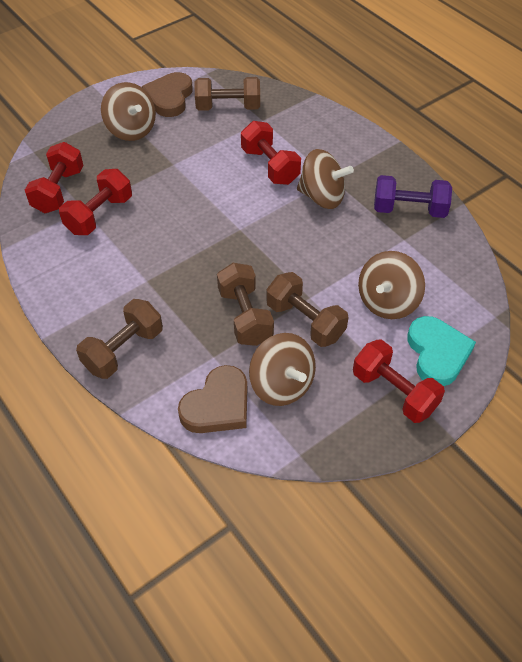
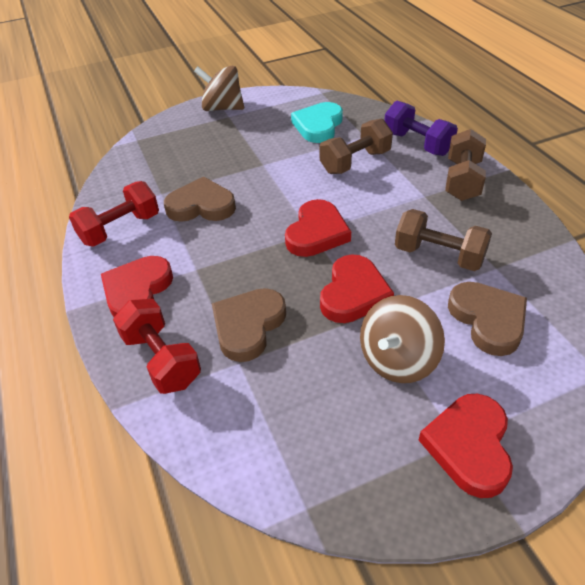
brown dumbbell: [76,299,163,379] [194,77,260,111] [217,263,274,346] [266,272,348,347] = 4 -> [320,119,393,174] [395,209,492,271] [445,129,486,201] = 3
brown heart: [142,72,193,117] [178,365,247,433] = 2 -> [164,177,236,222] [212,288,286,362] [448,282,527,356] = 3
brown spinning top: [101,82,156,141] [249,333,316,406] [297,149,354,209] [358,251,425,319] = 4 -> [194,66,244,111] [360,295,445,383] = 2
red dumbbell: [25,142,84,213] [59,169,132,235] [241,121,301,185] [353,339,445,423] = 4 -> [69,181,159,246] [113,299,201,394] = 2
red heart: none = 0 -> [101,256,173,317] [285,199,351,257] [320,254,394,323] [419,394,513,498] = 4

